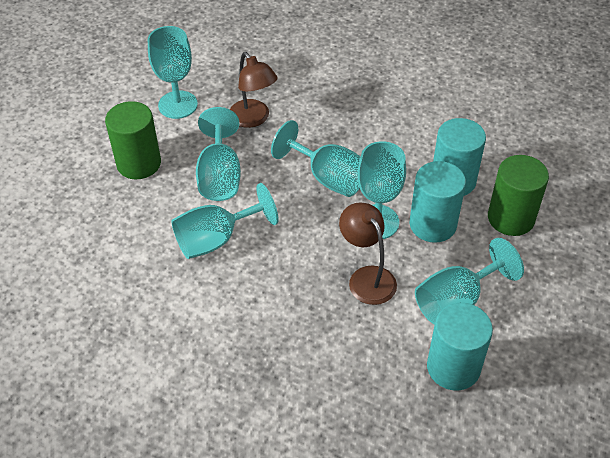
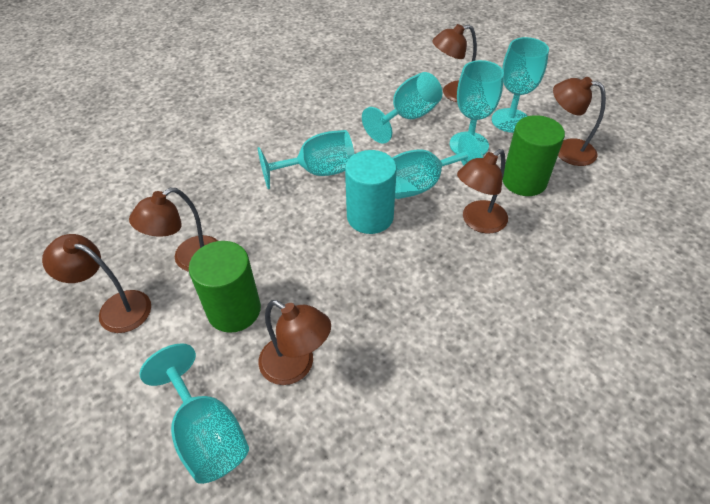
brown lamp: [230,52,278,128] [339,203,397,305] = 2 -> [42,234,151,333] [129,188,218,271] [259,300,331,385] [432,24,477,102] [457,149,508,234] [553,77,606,166] = 6
turquoise cylinder: [410,161,466,243] [427,303,493,391] [433,118,486,196] = 3 -> [345,150,397,234] = 1

